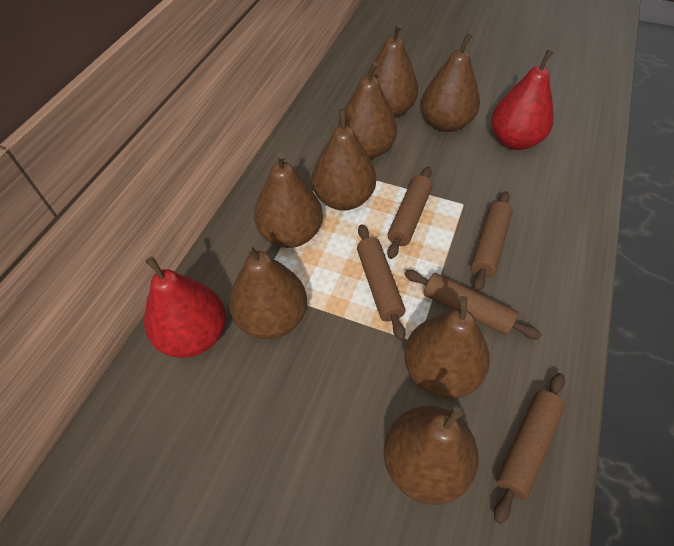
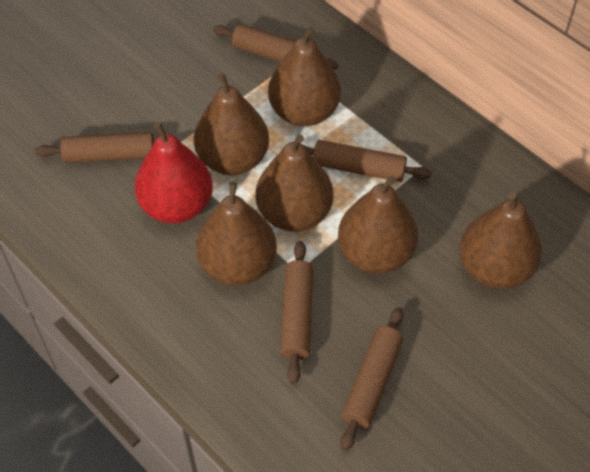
brown pear: [229,245,307,339] [254,152,323,248] [311,109,376,211] [337,62,397,159] [366,23,418,118] [384,406,479,505] [404,296,490,399] [421,33,480,132] = 8 -> [194,72,269,175] [196,182,277,285] [255,134,333,232] [268,26,341,126] [338,176,418,274] [460,192,542,289] = 6
red pear: [144,257,226,358] [491,50,554,150] = 2 -> [134,122,213,224] = 1

